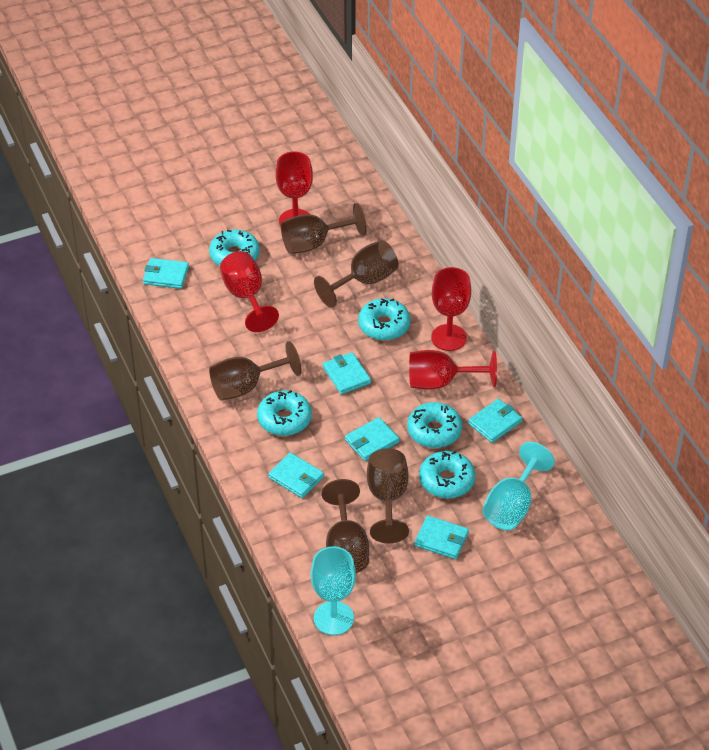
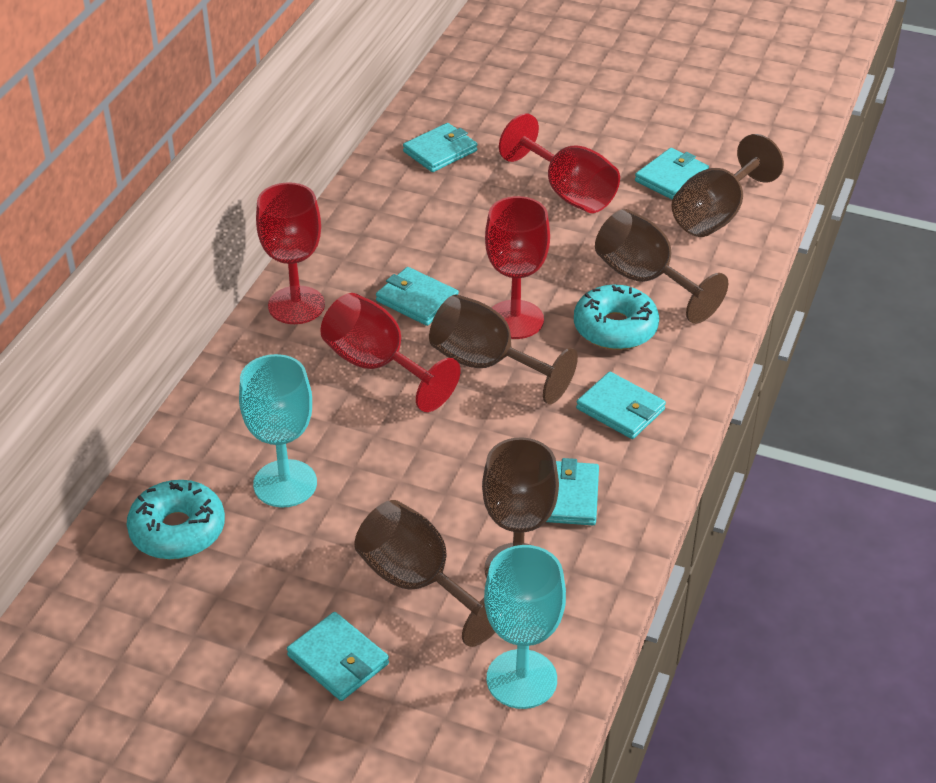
turquoise donut: [209,230,260,266] [257,390,312,436] [358,298,410,340] [407,402,462,448] [419,451,475,498] = 5 -> [127,480,225,560] [574,285,659,350] = 2

